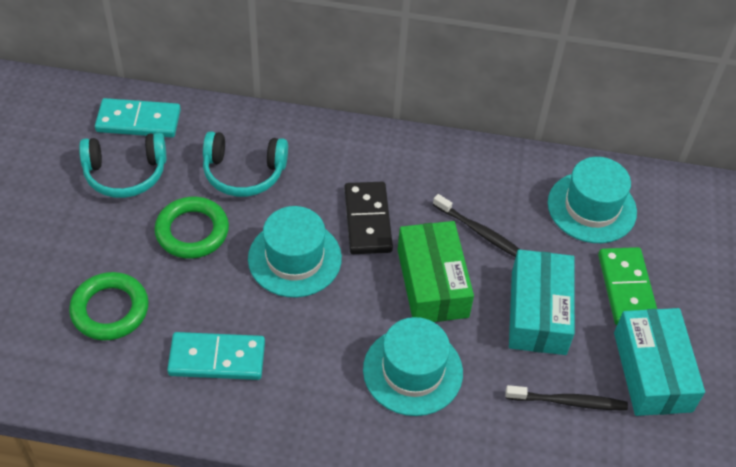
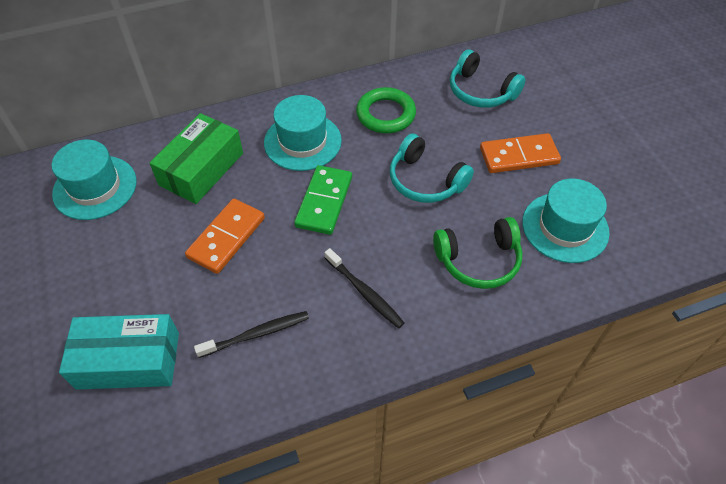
black domino: [344,182,393,254] = 1 -> none = 0
green headphones: none = 0 -> [433,217,522,289] = 1
green ring: [69,272,149,340] [154,197,229,259] = 2 -> [356,87,416,133] = 1
orange domino: none = 0 -> [185,199,265,274] [480,133,561,173] = 2
turquoise box: [509,249,575,355] [614,308,705,416] = 2 -> [59,314,179,390] = 1
turquoise domino: [95,98,181,138] [167,332,265,380] = 2 -> none = 0

